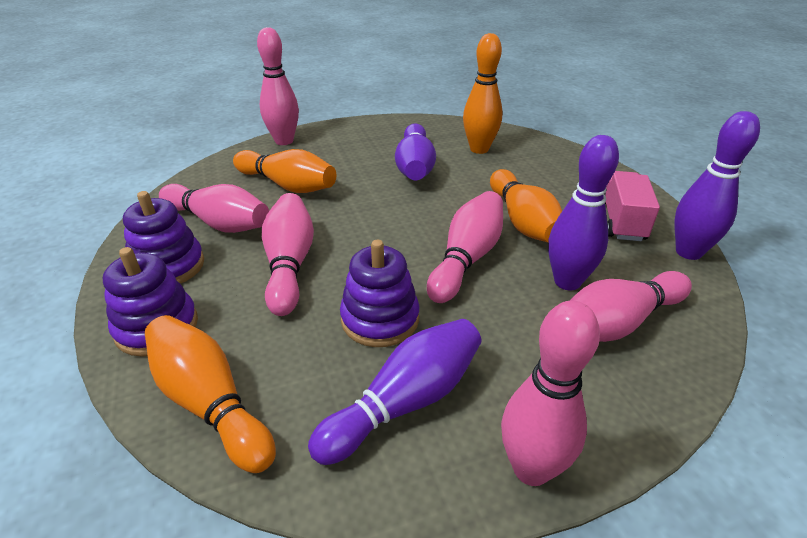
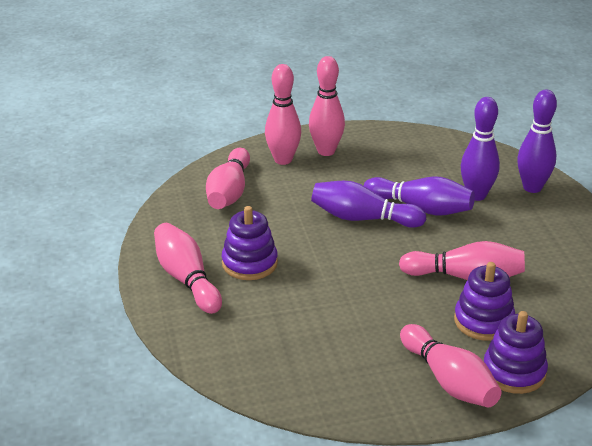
orange bowling pin: [145,315,276,473] [233,149,336,193] [463,33,503,154] [490,169,562,242] = 4 -> none = 0
pink truck: [604,171,660,241] = 1 -> none = 0

